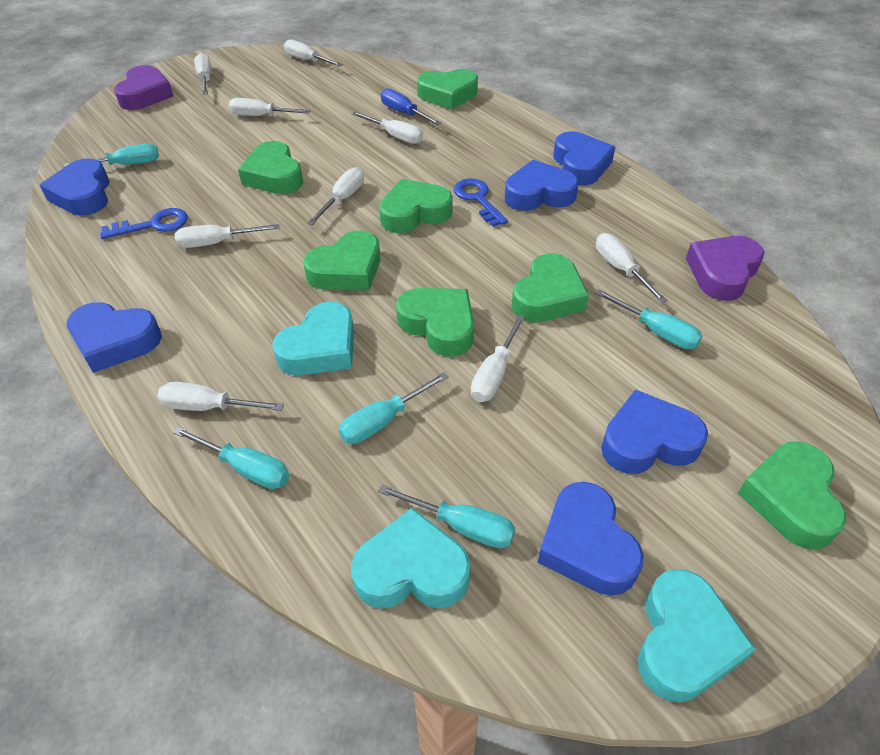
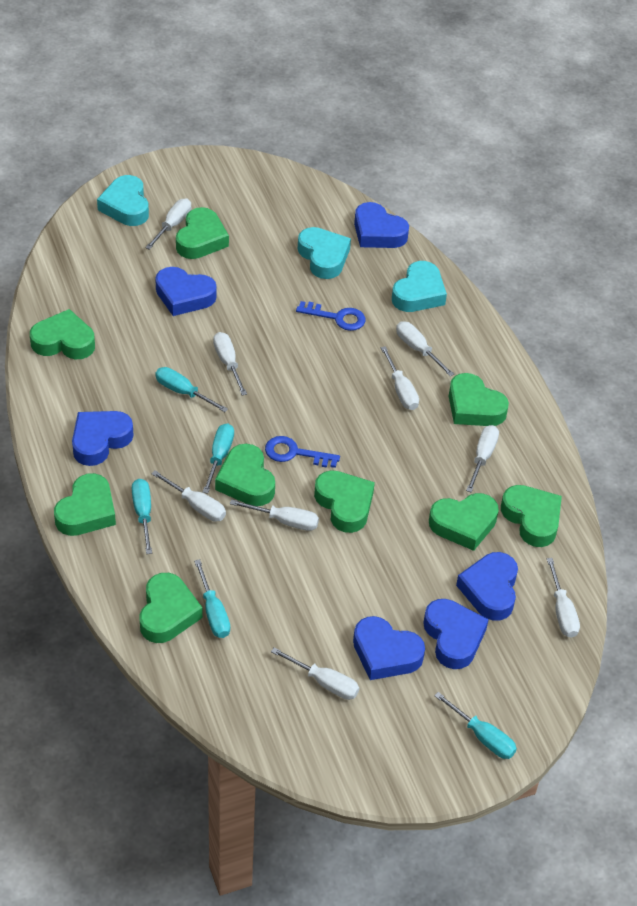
blue screwdriver: [381,88,442,125] = 1 -> none = 0
green heart: [238,141,303,194] [303,230,380,291] [379,179,453,233] [396,288,474,357] [417,69,478,110] [512,253,589,322] [738,441,846,549] = 7 -> [30,309,95,359] [54,473,116,536] [139,573,203,643] [176,207,229,259] [215,444,275,506] [314,470,375,533] [429,493,499,551] [449,373,509,426] [501,485,562,547] = 9
purple heart: [114,65,174,110] [686,236,764,301] = 2 -> none = 0

